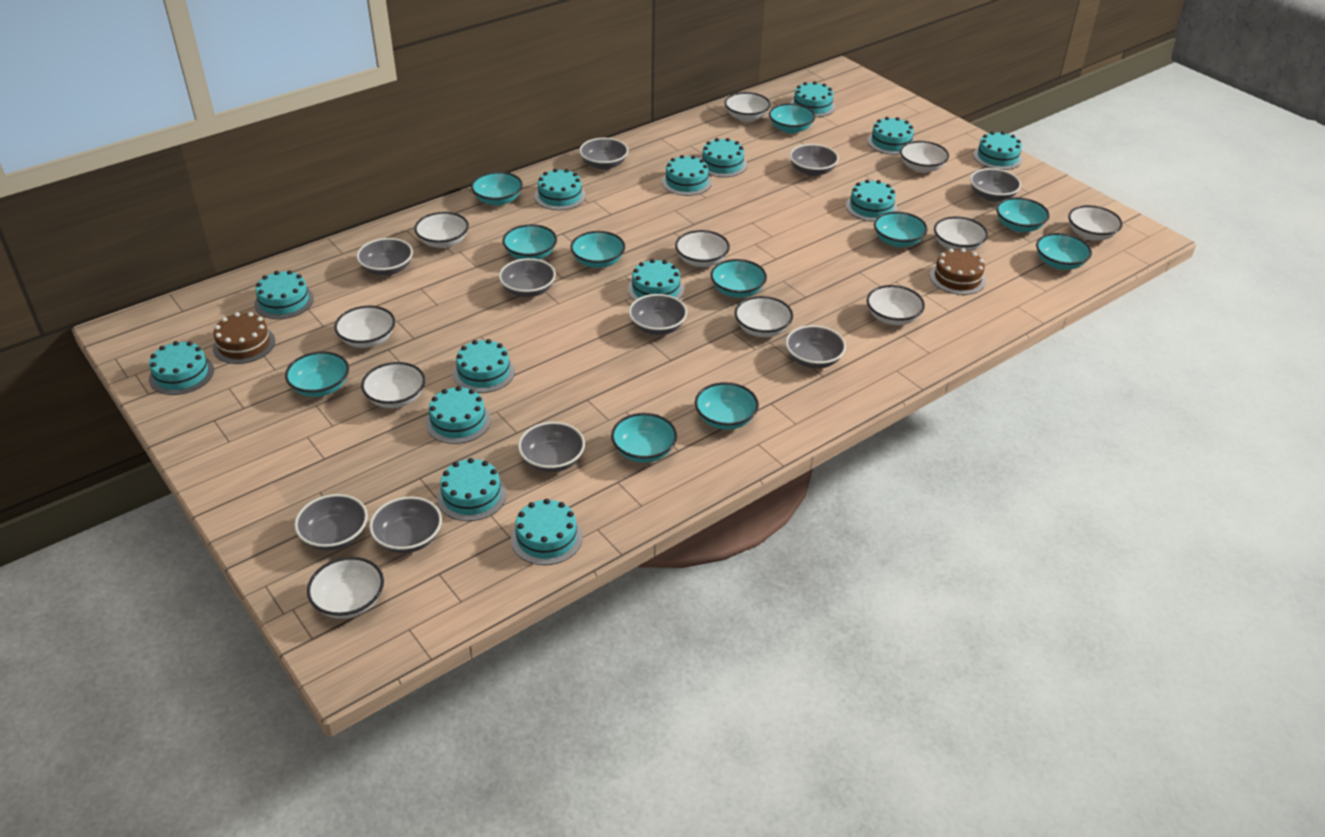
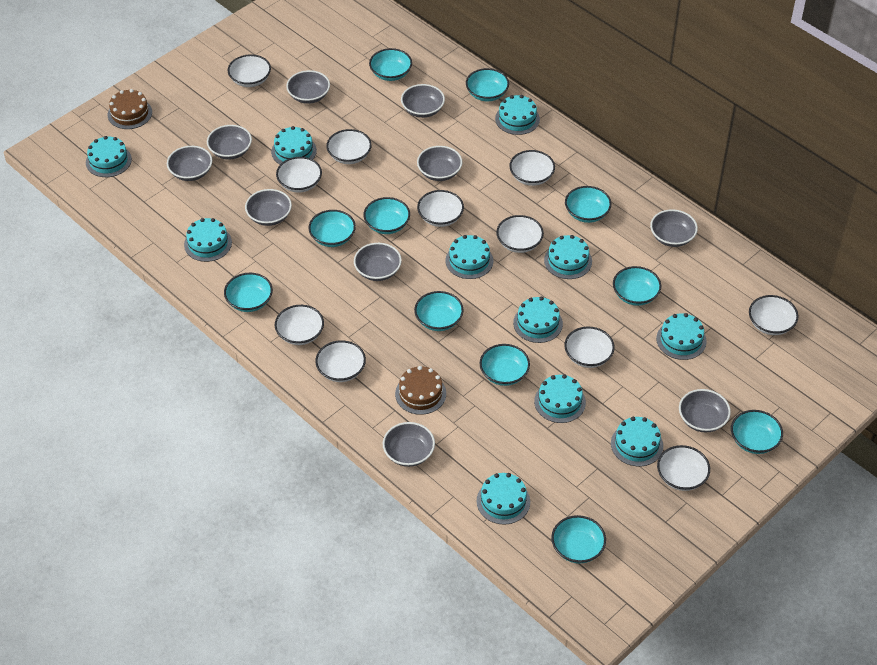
turquoise cake: [149,341,214,395] [254,270,314,319] [425,386,491,444] [437,458,507,521] [453,339,515,393] [511,499,582,565] [534,169,586,210] [628,259,684,301] [662,155,712,196] [700,138,747,177] [790,81,836,117] [846,179,898,221] [867,117,914,155] [973,131,1023,170] = 14 -> [86,136,132,177] [184,218,232,262] [271,126,317,164] [446,235,493,279] [477,473,530,525] [495,95,540,135] [513,297,563,343] [534,374,586,423] [544,235,592,279] [611,417,663,466] [656,313,707,360] = 11

